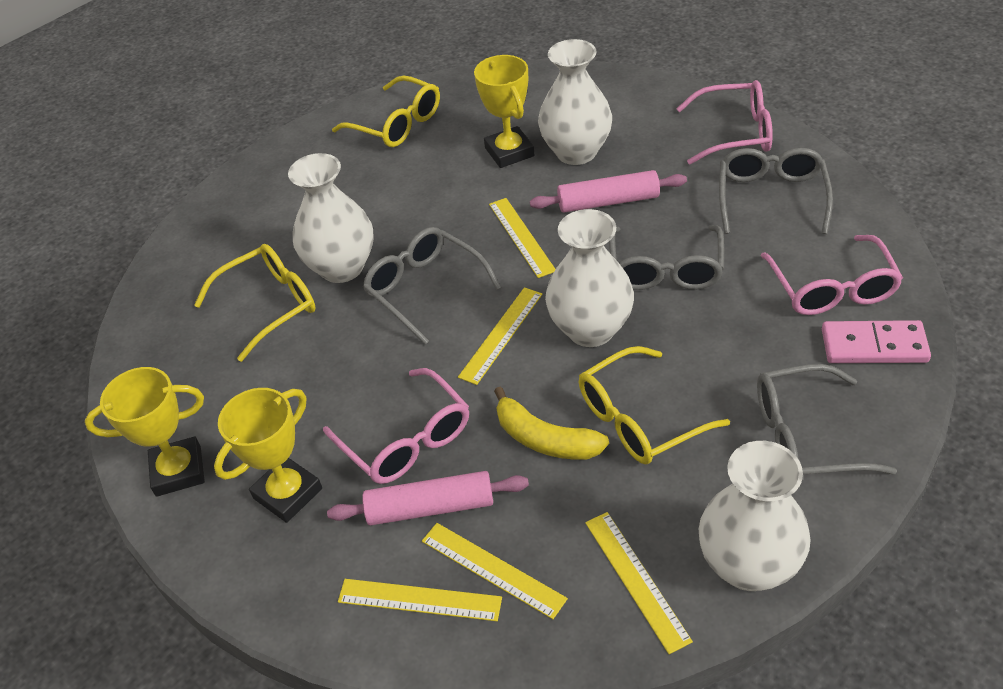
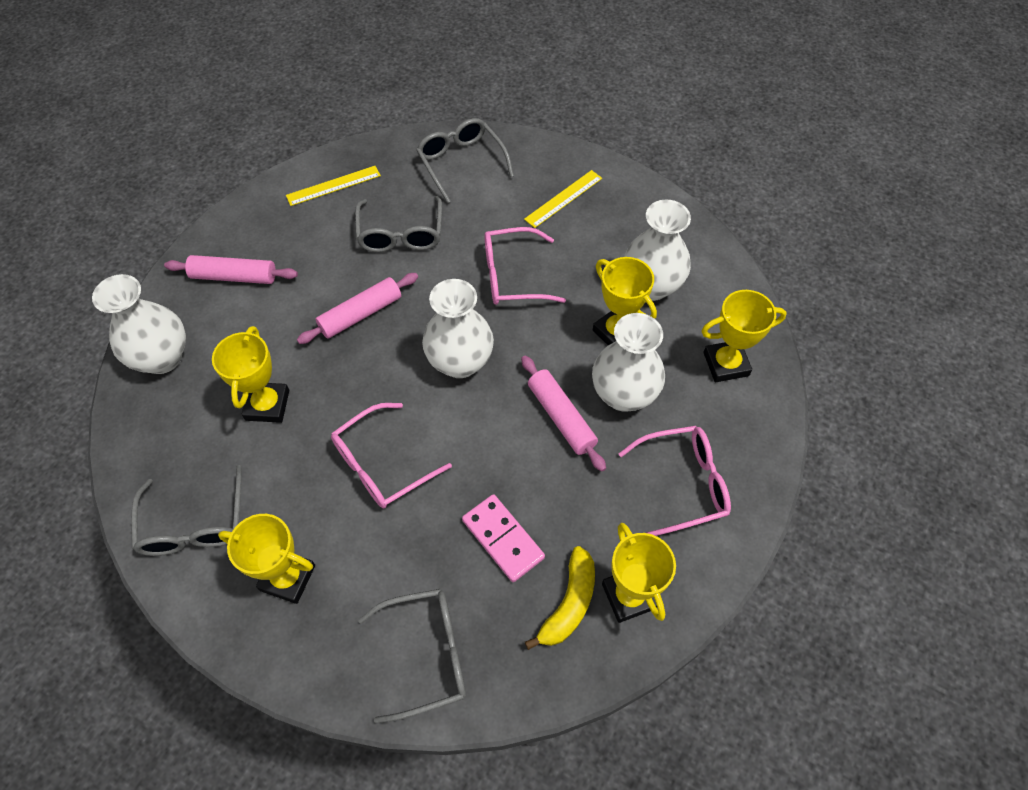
pink rolling pin: [327,471,529,525] [530,170,687,212] = 2 -> [164,255,298,284] [297,273,418,344] [521,356,606,472] = 3
yellow glasses: [194,244,316,362] [332,76,440,147] [579,346,730,464] = 3 -> none = 0
yellow ruler: [338,579,502,621] [422,523,568,619] [458,287,542,385] [489,198,556,278] [585,512,693,654] = 5 -> [286,166,381,206] [524,170,602,228] = 2
yellow trophy: [85,367,205,497] [214,388,322,523] [474,55,534,168] = 3 -> [212,326,289,423] [218,514,315,604] [593,257,657,345] [602,523,676,623] [701,290,787,382] = 5

